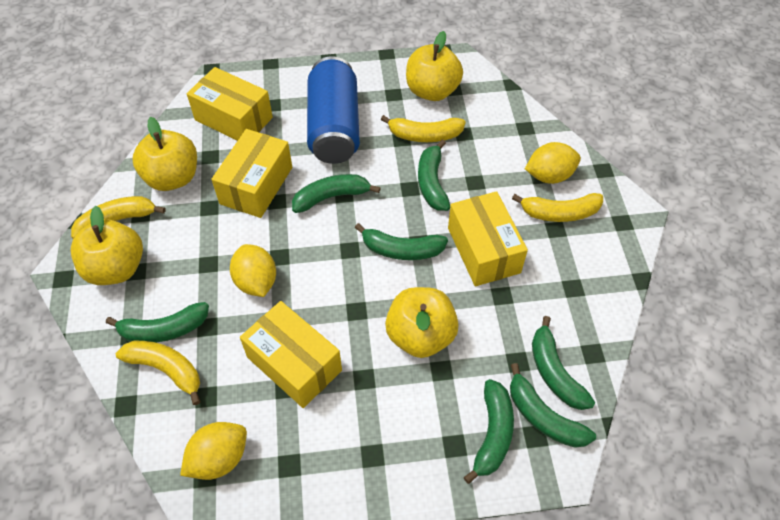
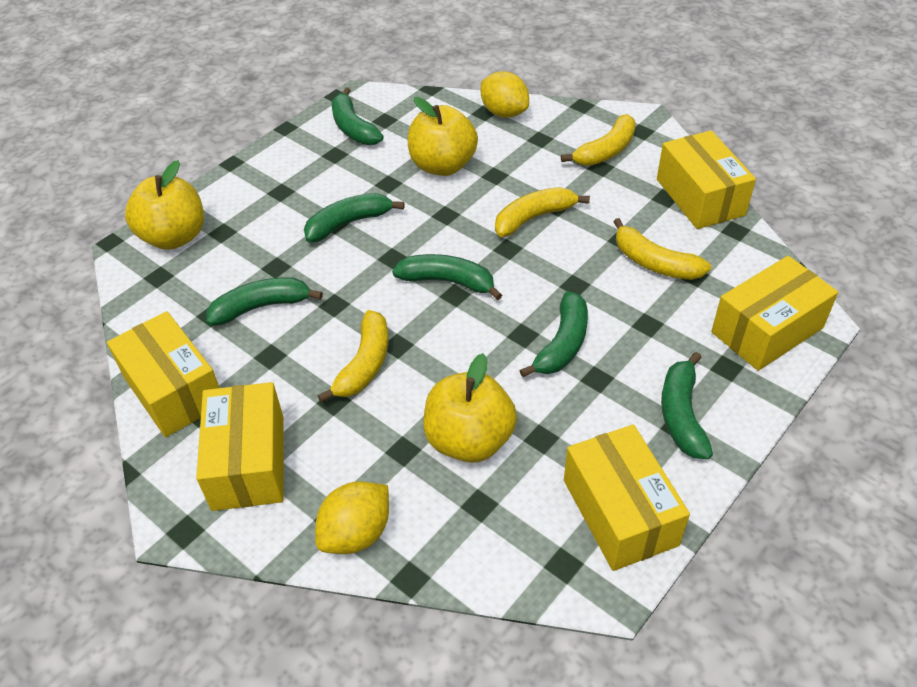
blue can: [307,56,360,164] = 1 -> none = 0
green banana: [106,302,209,343] [292,174,380,213] [355,223,448,260] [418,140,450,211] [463,379,514,484] [510,363,596,448] [532,316,595,410] = 7 -> [206,277,323,326] [304,193,405,242] [332,88,384,145] [392,254,502,300] [519,291,588,377] [661,352,713,459] = 6
yellow apple: [71,206,143,285] [132,117,197,191] [385,287,459,358] [406,31,463,101] = 4 -> [125,160,204,250] [408,97,478,176] [423,353,517,463] = 3
yellow box: [187,67,273,141] [211,129,292,218] [240,301,342,408] [448,191,528,286] = 4 -> [107,311,219,437] [196,382,283,511] [564,425,690,571] [657,130,756,229] [711,256,838,371] = 5
yellow lemon: [180,422,247,480] [230,244,276,297] [525,142,581,184] = 3 -> [315,481,389,554] [481,72,529,118] = 2

